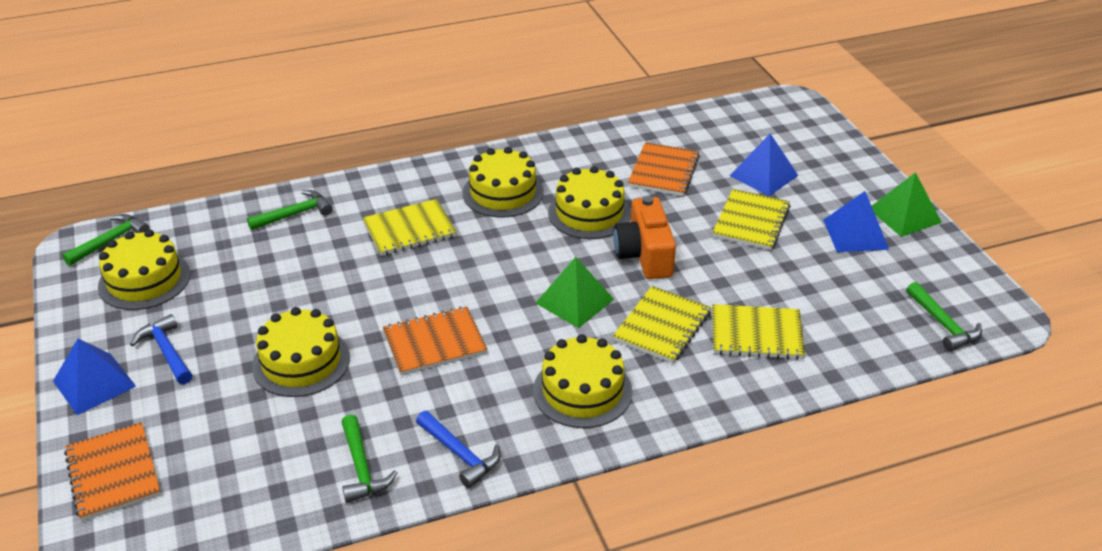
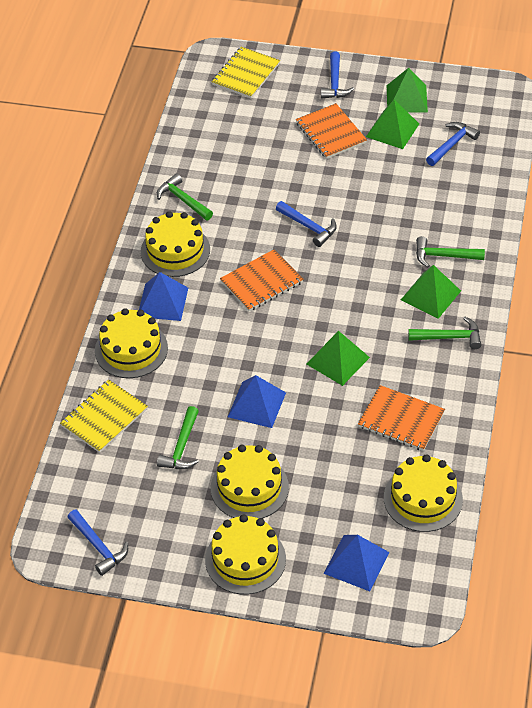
blue hammer: [130,314,192,384] [416,411,501,488] = 2 -> [67,509,128,576] [276,201,337,247] [321,52,354,99] [426,122,480,166] = 4
green pyramid: [536,257,614,328] [872,172,942,237] = 2 -> [307,331,370,386] [366,99,419,149] [387,68,428,112] [401,265,461,319] = 4
orange camera: [614,196,676,279] = 1 -> none = 0
yellow notebook: [363,199,457,256] [613,286,711,363] [712,189,790,250] [712,304,805,360] = 4 -> [60,380,148,453] [212,47,280,98] = 2

